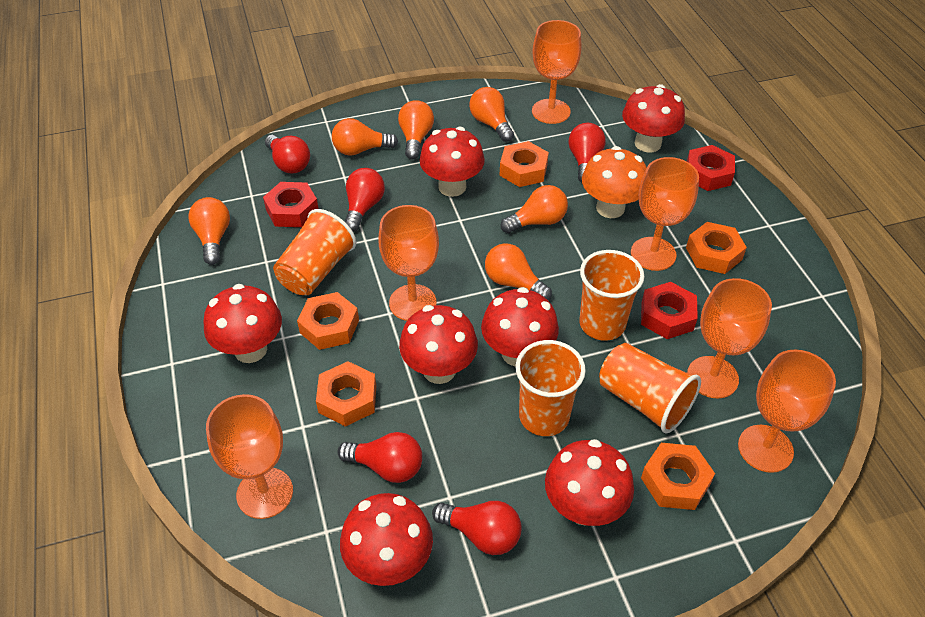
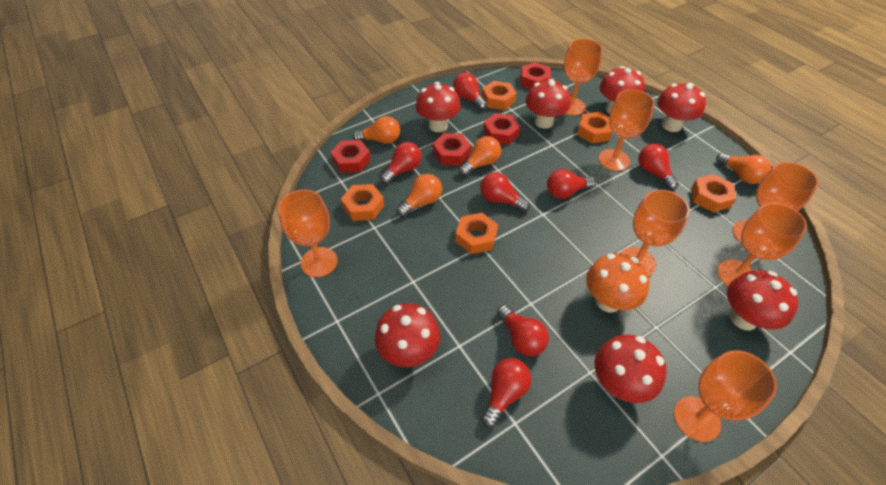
orange cup: [273,209,356,296] [515,340,586,436] [579,250,644,341] [599,343,701,434] = 4 -> none = 0
orange goblet: [206,394,293,519] [379,205,439,321] [532,20,582,124] [631,157,699,271] [687,278,772,398] [738,350,836,473] = 6 -> [278,189,338,277] [564,39,603,116] [599,89,655,171] [620,190,690,276] [674,350,777,442] [717,203,807,286] [732,162,819,243] = 7
orange light bulb: [188,197,230,265] [332,118,398,156] [398,100,434,159] [469,87,514,142] [485,243,552,300] [501,185,568,233] = 6 -> [353,116,400,144] [396,174,442,217] [459,136,501,176] [716,153,771,184] = 4
red light bulb: [265,135,310,173] [337,432,422,483] [345,168,385,232] [432,501,521,555] [569,123,606,182] = 5 -> [380,142,422,184] [453,72,487,110] [480,172,530,212] [481,358,532,428] [497,305,549,356] [547,169,595,199] [638,144,679,190] = 7
red nut: [263,182,318,227] [641,282,698,339] [687,145,735,191] = 3 -> [330,140,371,173] [433,133,471,166] [483,113,521,145] [520,63,551,89] = 4

